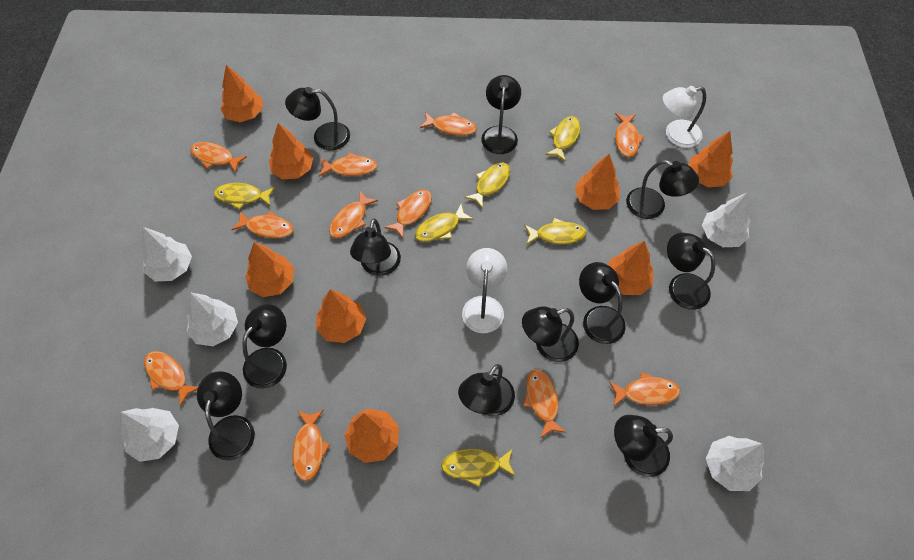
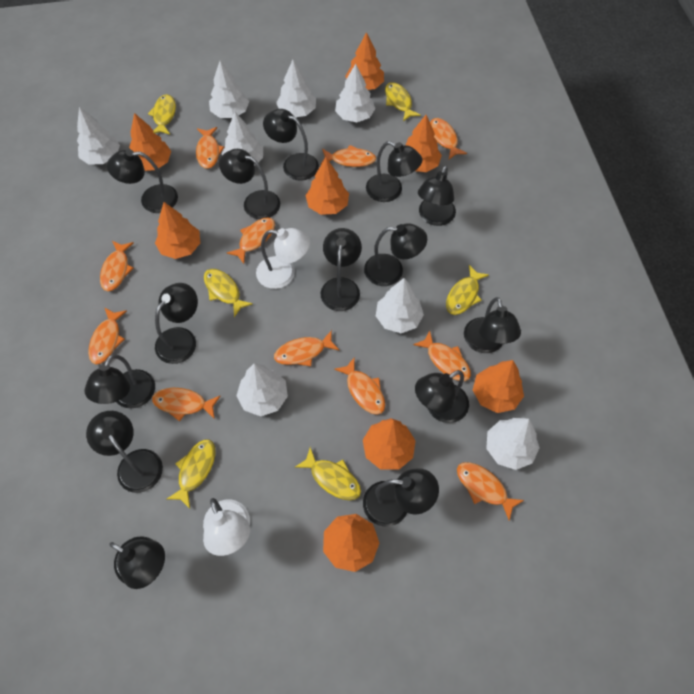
black lamp: [197,371,255,461] [242,304,287,389] [285,87,350,150] [350,219,401,276] [458,364,515,416] [481,75,521,154] [522,307,579,362] [579,262,626,344] [614,415,673,477] [626,160,699,219] [667,232,715,310] = 11 -> [84,354,155,408] [86,411,163,493] [107,149,178,213] [109,536,165,589] [155,283,198,364] [219,149,280,219] [263,109,319,181] [321,228,362,311] [363,468,439,527] [364,223,427,286] [366,141,422,202] [415,370,469,423] [418,165,456,226] [464,297,521,353] = 14
white tree: [120,408,179,462] [141,227,192,281] [187,293,238,346] [702,192,750,247] [706,436,764,491] = 5 -> [77,107,120,165] [209,61,249,118] [222,112,263,166] [236,363,288,416] [276,60,316,117] [335,64,376,122] [376,278,424,333] [486,418,540,470] = 8

